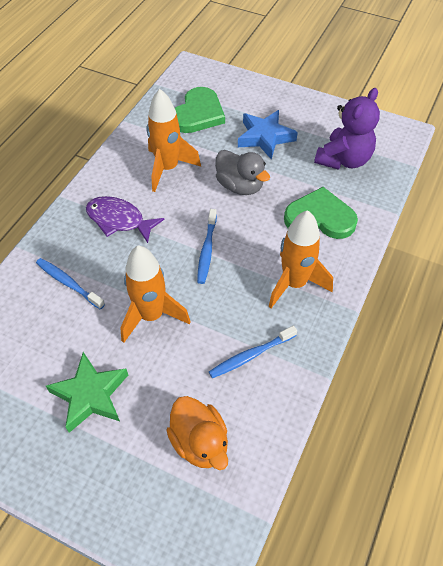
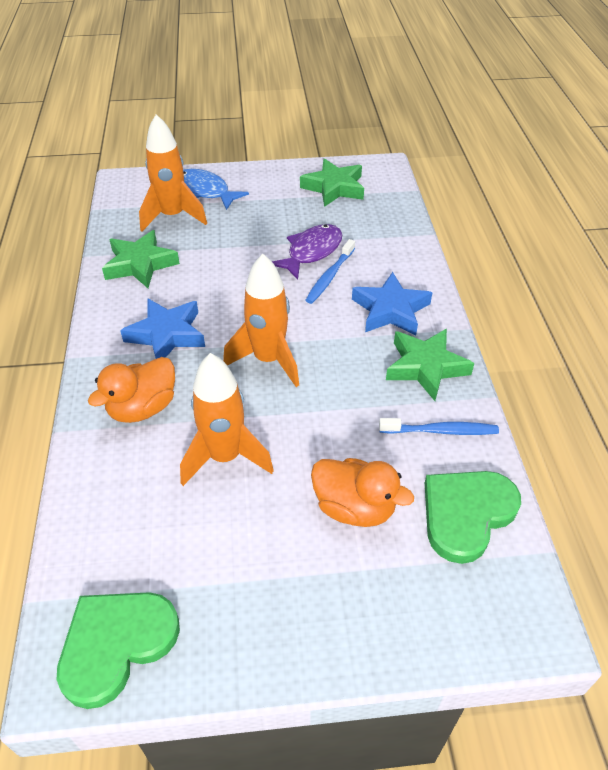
blue fish: none = 0 -> [183,169,249,210] = 1
blue star: [238,110,298,159] = 1 -> [120,298,205,359] [352,272,433,335] = 2
blue toothbrush: [36,258,105,310] [197,209,217,284] [209,326,297,378] = 3 -> [305,239,355,304] [379,418,499,435] = 2
green star: [46,352,128,433] = 1 -> [102,230,180,288] [300,159,364,207] [386,329,475,401] = 3
grey duck: [215,150,270,195] = 1 -> none = 0
orange duck: [166,396,228,470] = 1 -> [88,357,175,423] [311,458,414,527] = 2
purple teddy bear: [314,88,380,170] = 1 -> none = 0

